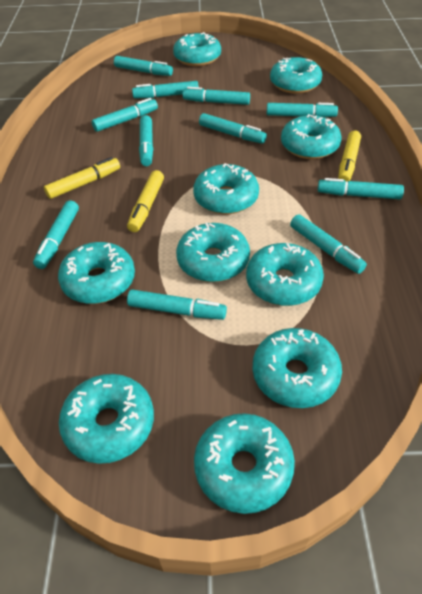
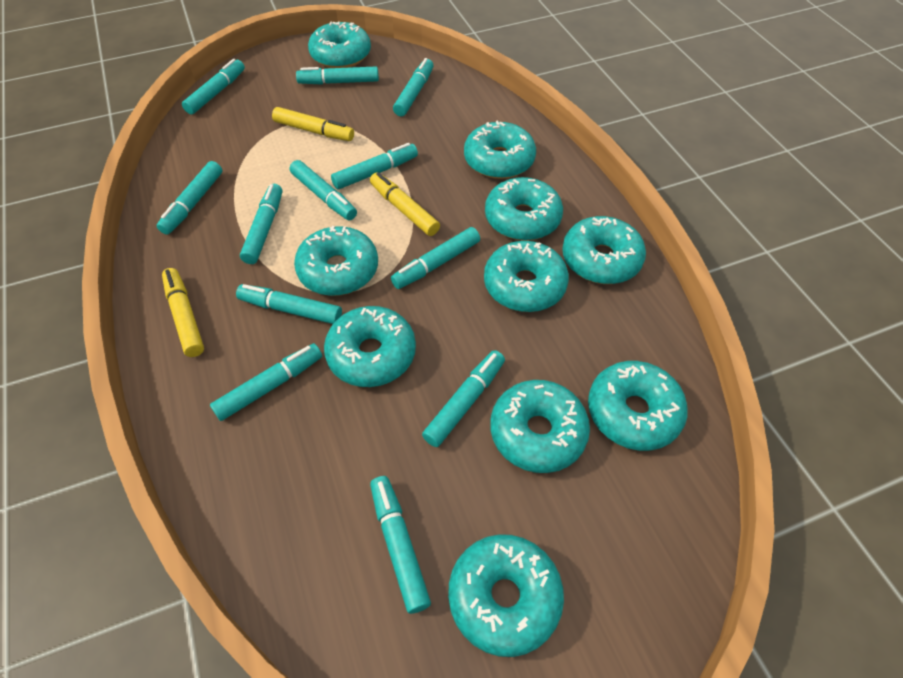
turquoise marker: [33,200,79,269] [92,98,158,132] [114,56,173,76] [127,289,227,320] [132,81,199,98] [139,115,153,166] [183,87,250,105] [199,113,267,144] [266,103,338,117] [290,214,367,274] [318,178,404,199] = 11 -> [157,161,222,235] [182,59,245,115] [210,343,322,421] [236,284,342,324] [240,184,282,264] [290,160,357,220] [296,67,379,85] [331,143,418,189] [370,476,431,614] [391,227,480,289] [393,58,433,116] [422,350,505,447] = 12

